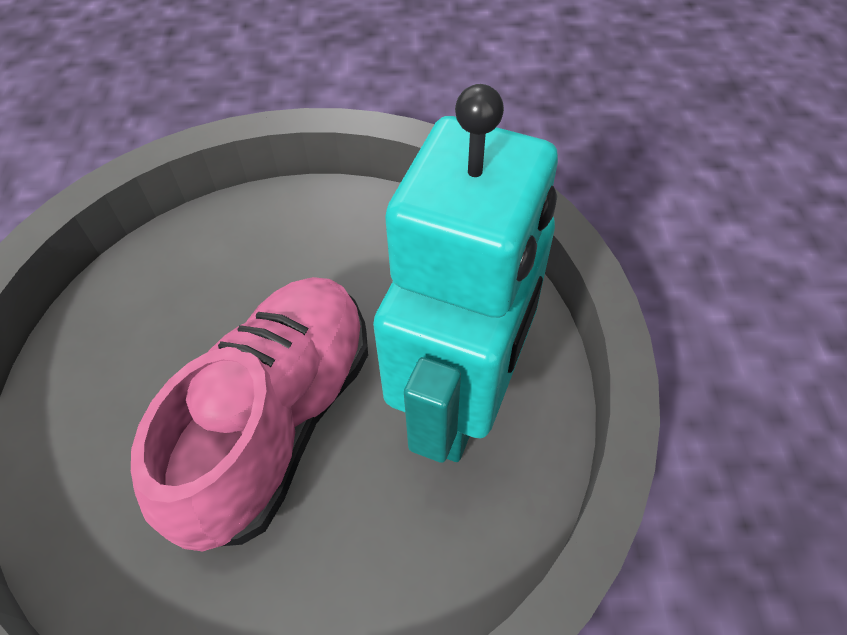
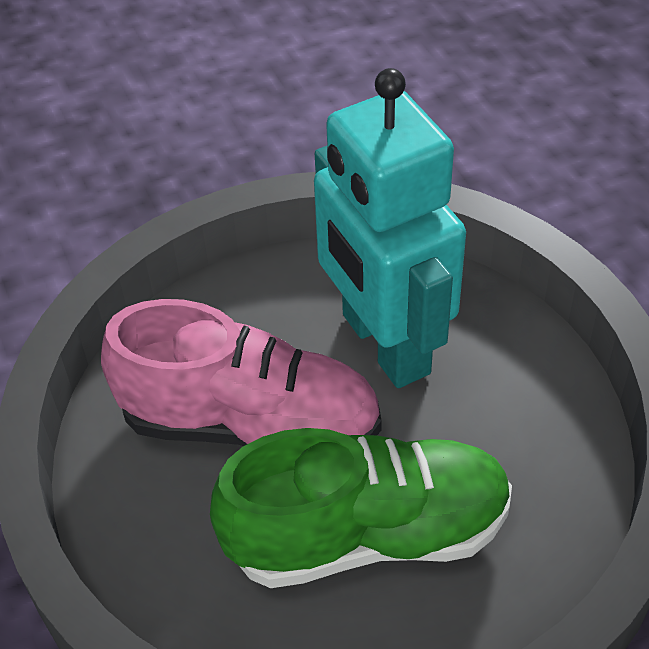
green shoe: none = 0 -> [210,428,512,588] = 1

